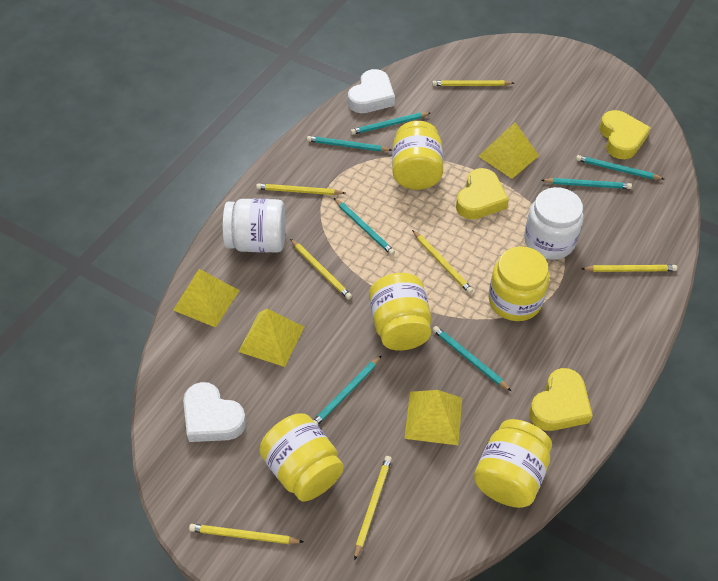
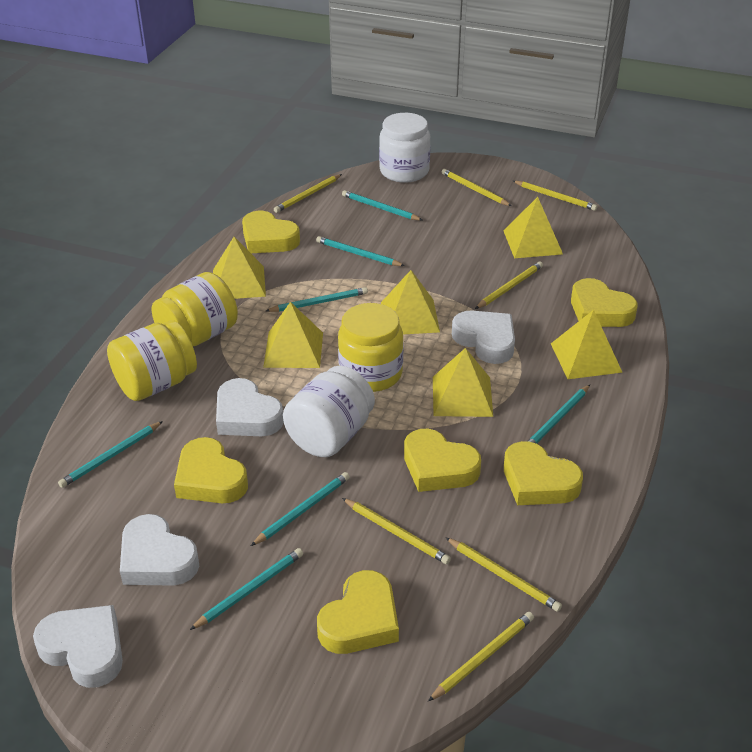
white heart: [183,382,246,442] [348,69,395,113] = 2 -> [33,605,123,688] [120,514,199,586] [216,378,284,436] [452,310,515,364] = 4
yellow heart: [456,168,509,219] [529,368,593,431] [600,110,651,159] = 3 -> [174,437,248,503] [242,211,300,253] [317,570,399,654] [404,429,481,492] [504,441,583,505] [571,278,638,327] = 6
yellow jar: [259,414,344,502] [369,273,432,350] [392,121,443,190] [474,419,552,508] [488,246,549,321] = 5 -> [107,320,197,401] [152,272,238,346] [338,303,403,392] = 3
yellow pyramid: [173,269,240,327] [238,309,304,367] [404,390,462,445] [478,122,539,179] = 4 -> [213,237,266,299] [263,302,323,368] [381,270,440,334] [433,348,493,417] [504,197,563,258] [551,310,623,379] = 6

